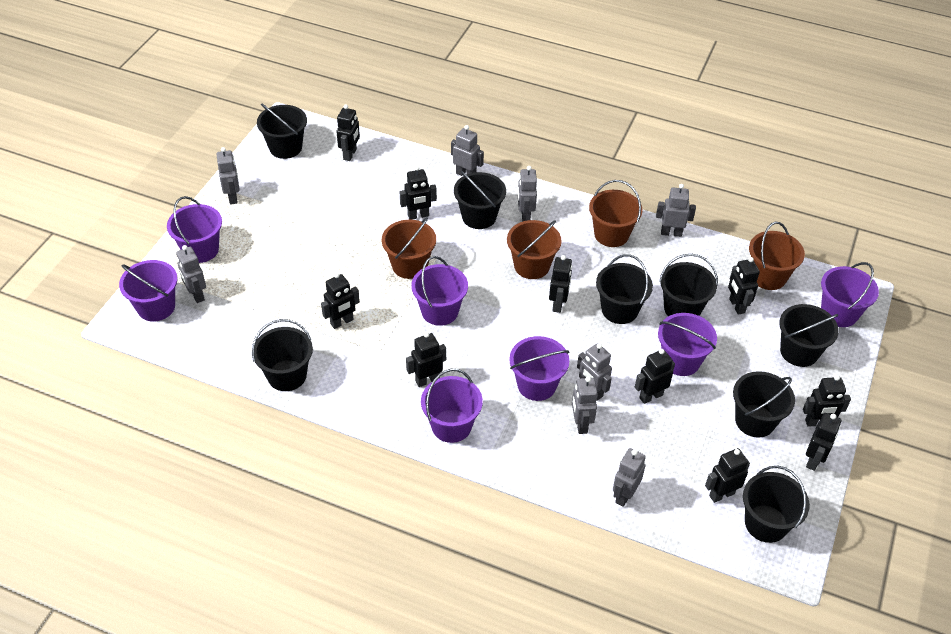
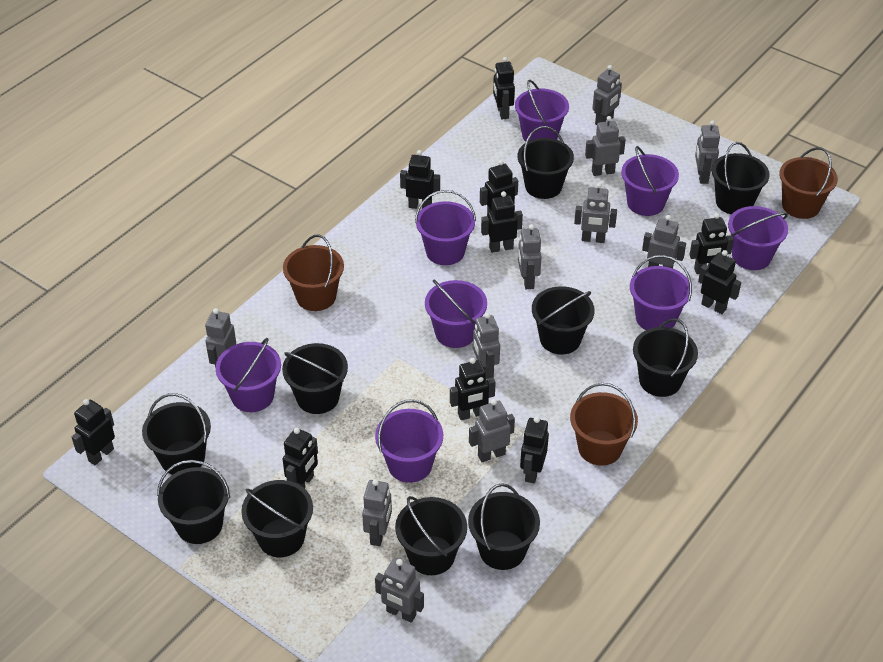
black bucket: [252,319,313,391] [257,103,307,159] [454,170,506,229] [596,254,653,324] [659,254,718,316] [733,371,795,438] [743,466,810,543] [779,304,839,367] = 8 -> [142,393,211,475] [157,460,230,544] [241,480,313,557] [282,343,348,414] [395,496,467,575] [468,483,540,570] [517,126,574,199] [532,286,595,354] [633,318,698,397] [712,142,770,214] = 10
brown bucket: [382,217,436,279] [507,220,562,279] [589,180,643,247] [749,222,805,290] = 4 -> [283,235,344,311] [570,383,638,466] [779,147,838,219] = 3
grey robot: [176,245,206,303] [216,147,240,205] [451,125,484,176] [518,166,537,222] [572,377,597,434] [577,343,612,401] [613,448,646,507] [656,184,696,237] = 8 -> [205,308,236,369] [362,479,392,546] [375,558,424,623] [469,399,515,462] [473,313,500,379] [518,224,542,289] [574,183,617,243] [585,116,626,176] [592,65,622,125] [642,215,686,268] [695,120,720,184] = 11
purple bucket: [119,260,178,322] [167,196,222,263] [411,256,468,326] [421,369,483,443] [509,336,569,401] [658,313,717,376] [821,262,879,327] = 7 -> [215,338,281,412] [375,399,443,483] [415,190,476,265] [425,279,487,348] [515,80,569,142] [621,146,679,216] [630,255,692,330] [728,206,788,270] = 8

